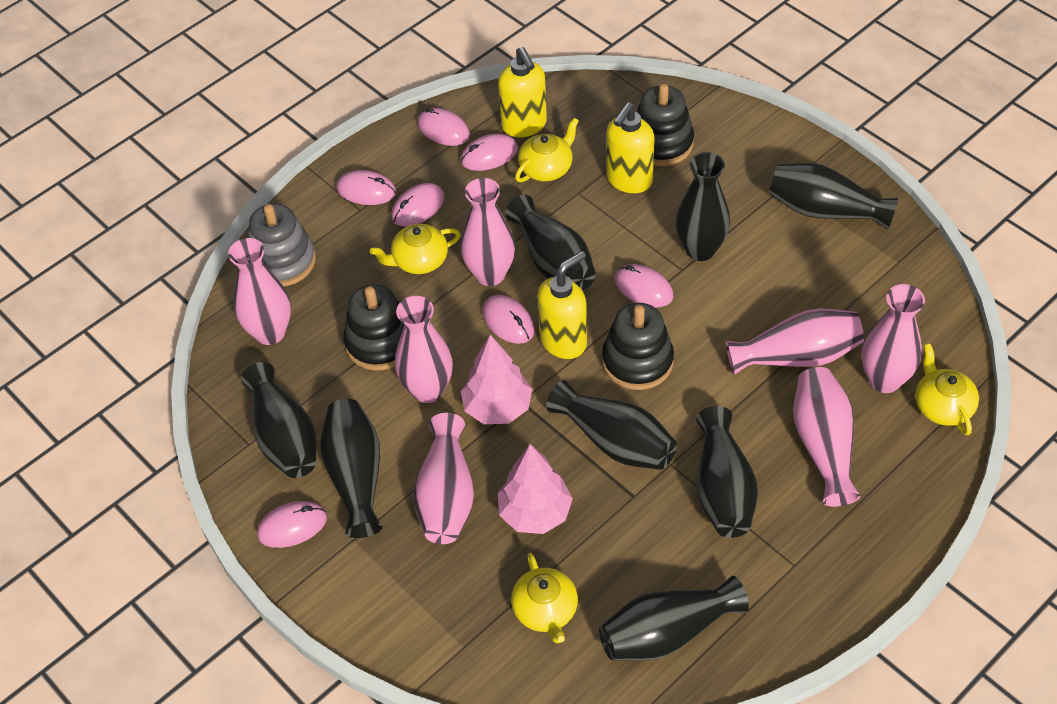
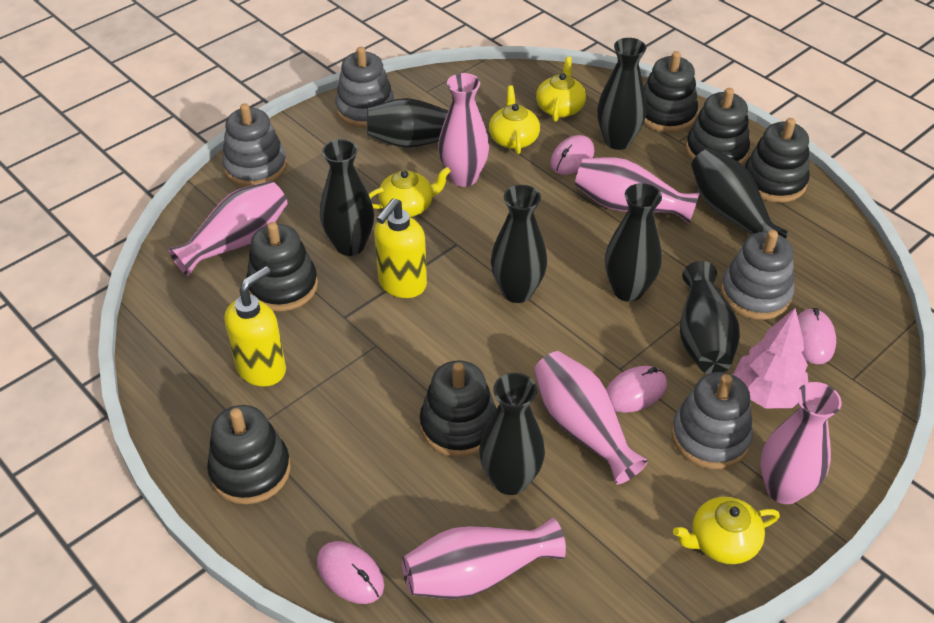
black stacking toy: [343,284,404,371] [602,303,674,390] [637,84,694,166] = 3 -> [207,405,291,504] [246,222,318,311] [420,360,497,457] [644,51,698,133] [686,88,750,164] [745,118,810,203] = 6
grey stacking toy: [248,203,316,286] = 1 -> [222,103,287,187] [335,47,395,128] [671,372,753,469] [721,230,794,320] = 4
pink mouse: [257,501,327,548] [337,170,396,205] [391,183,445,227] [418,107,470,146] [460,134,518,171] [483,295,535,344] [615,264,673,308] = 7 -> [317,541,384,604] [550,135,594,175] [606,366,667,413] [798,308,836,364] = 4
pink tree: [461,335,532,424] [498,444,573,534] = 2 -> [733,308,808,408] = 1
pink vase: [228,238,291,345] [395,296,453,403] [413,413,474,544] [460,178,515,286] [726,308,864,375] [793,367,860,507] [862,284,925,393] = 7 -> [168,181,288,276] [402,518,566,599] [438,73,489,187] [534,351,648,485] [574,157,699,224] [760,382,842,504] = 6
yellow soap dispenser: [498,47,547,137] [537,251,587,359] [606,102,655,193] = 3 -> [224,266,286,386] [374,198,427,298] = 2

